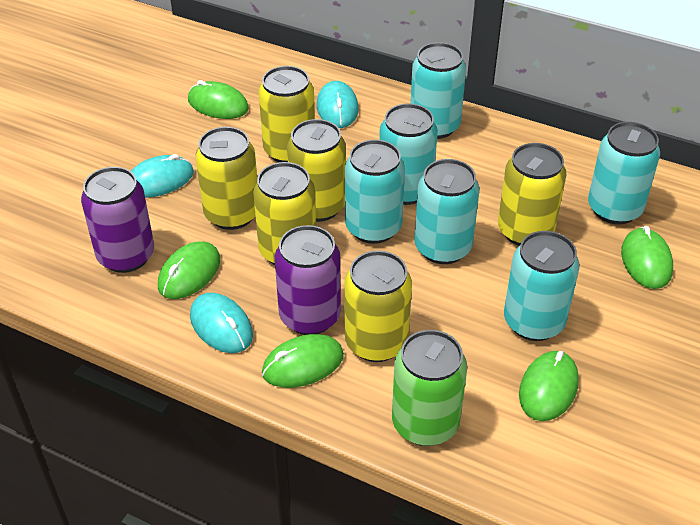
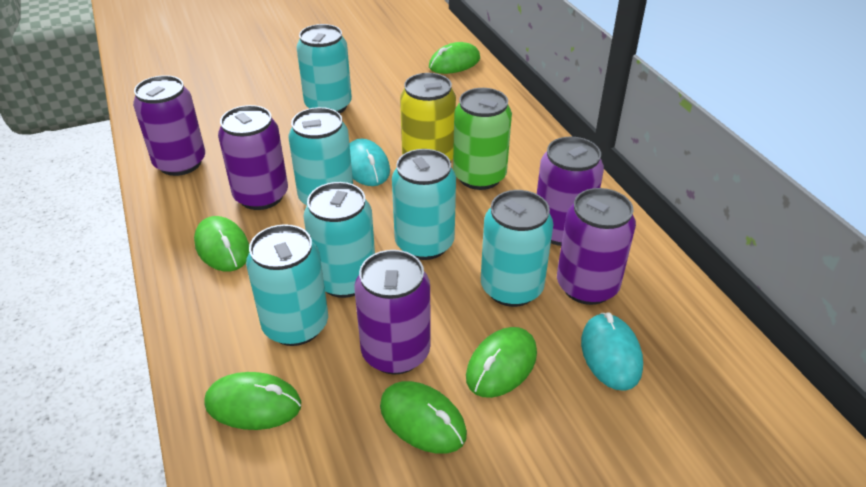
purple can: [81,167,154,273] [275,225,341,335] = 2 -> [133,75,205,176] [218,105,288,210] [355,250,431,375] [537,137,604,246] [557,188,636,305] = 5
turquoise mouse: [131,154,194,198] [190,293,253,353] [317,81,359,128] = 3 -> [349,139,390,186] [581,312,643,391] = 2
yellow can: [195,127,257,230] [253,162,316,265] [259,66,315,162] [287,119,346,222] [344,251,412,362] [498,143,566,246] = 6 -> [400,73,456,161] = 1

